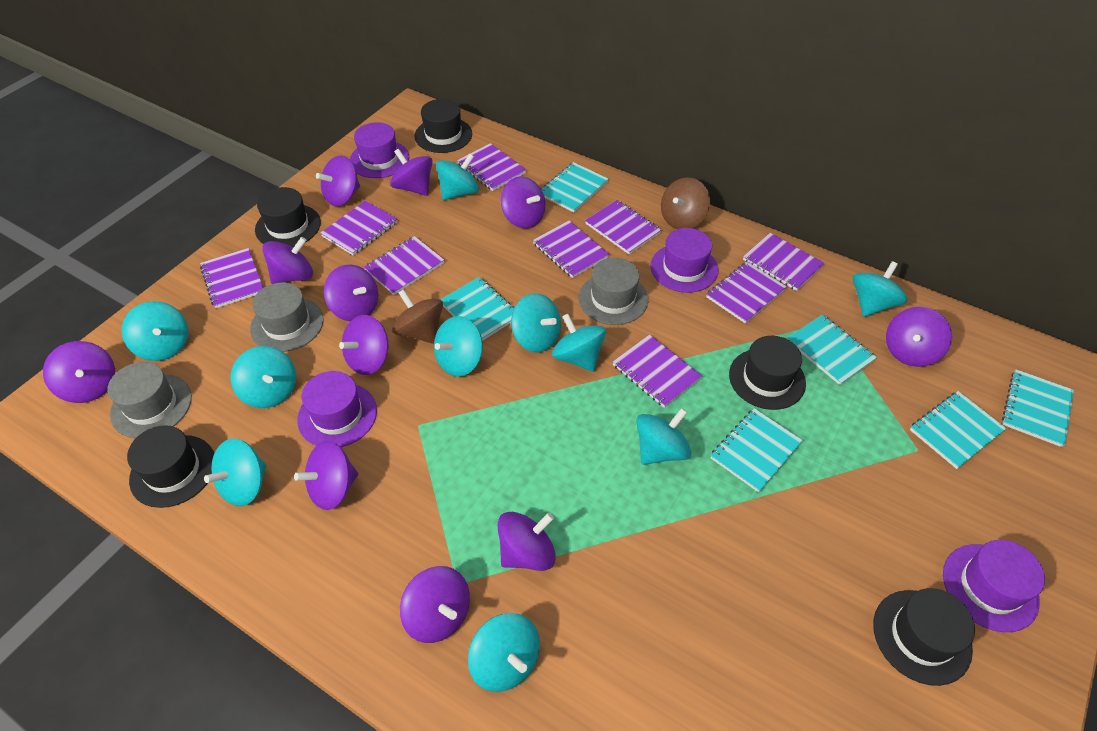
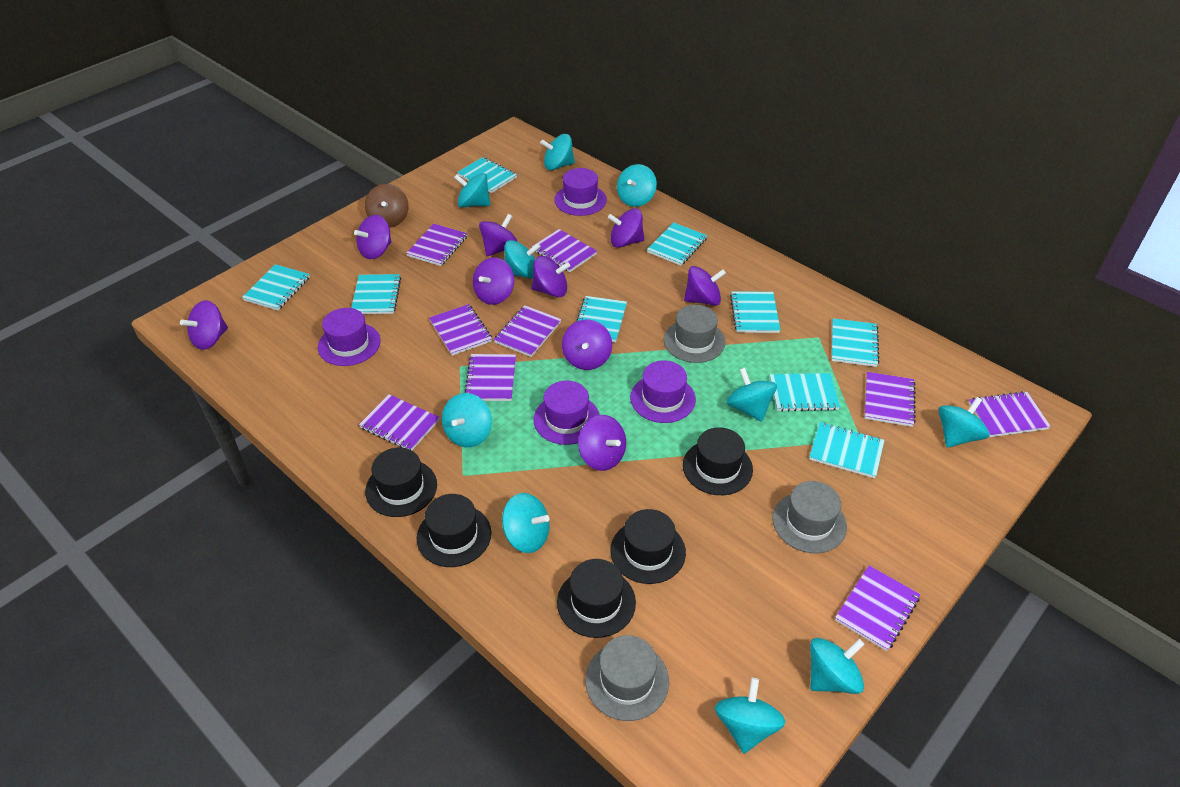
brown spinning top: [392,289,443,344] [661,178,710,229] = 2 -> [365,184,409,228] = 1
purple spinning top: [43,341,115,403] [262,237,313,284] [294,441,358,510] [316,155,360,206] [324,265,378,321] [339,315,388,375] [390,149,433,196] [400,566,470,643] [497,512,556,571] [501,176,546,229] [886,307,952,367] = 11 -> [180,300,228,350] [354,215,391,259] [473,257,514,305] [479,214,518,256] [532,256,570,297] [562,319,612,370] [578,415,626,471] [608,209,644,248] [684,266,726,306] = 9
turquoise notebook: [440,277,514,341] [541,162,608,212] [711,408,803,492] [787,315,877,385] [910,391,1007,469] [1002,369,1074,447] = 6 -> [242,264,310,311] [351,274,401,314] [457,157,517,193] [576,296,627,343] [647,222,707,266] [730,291,780,333] [770,373,840,412] [809,422,885,478] [832,318,879,367] = 9

